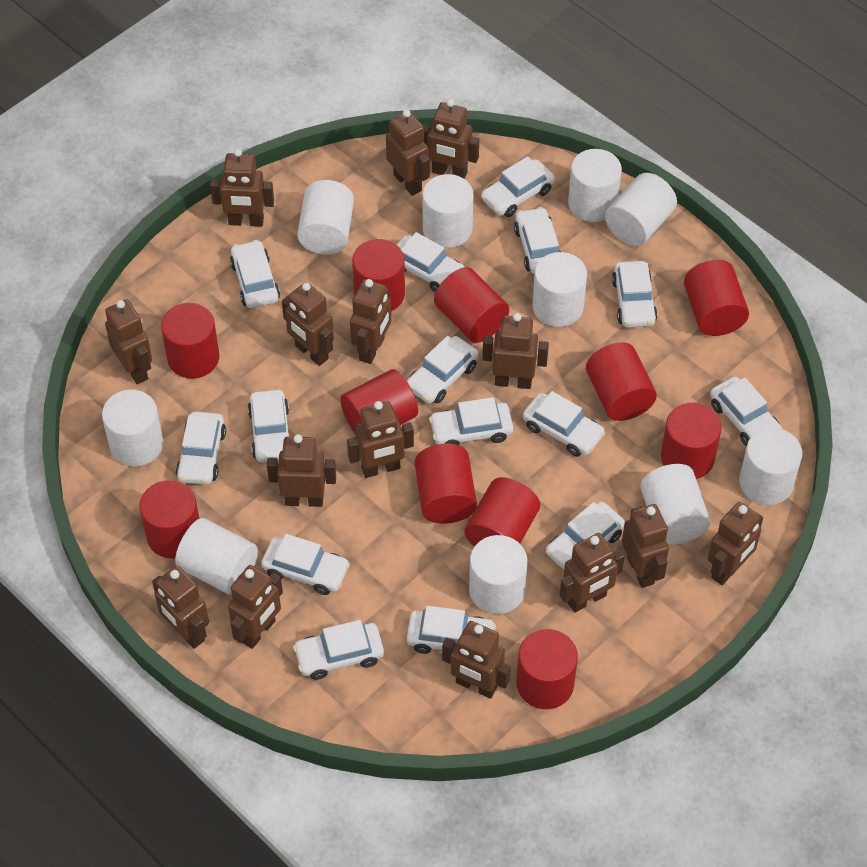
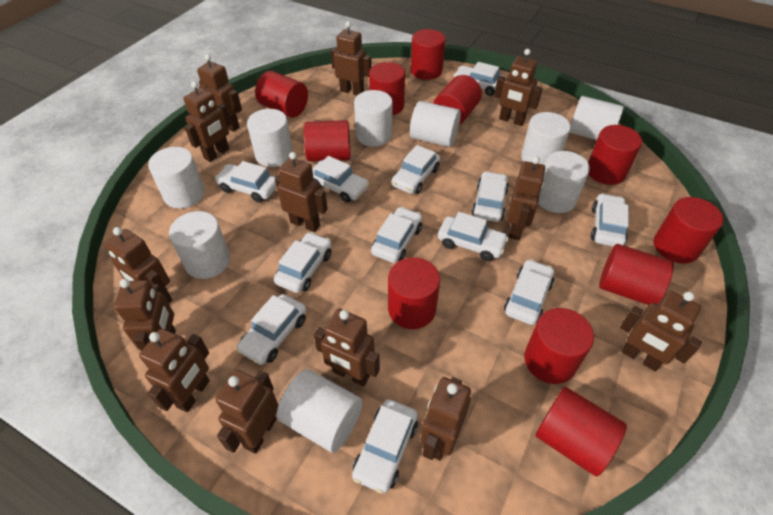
brown robot: [105,299,152,384] [152,566,209,649] [210,149,274,227] [228,565,283,649] [267,434,336,507] [282,282,334,366] [347,401,414,478] [350,279,391,364] [386,109,430,196] [422,99,479,179] [442,621,511,699] [482,313,549,389] [560,533,625,613] [622,504,669,588] [707,502,763,585] = 15 -> [105,227,172,303] [114,279,176,351] [139,329,210,412] [183,81,231,162] [197,54,242,132] [216,370,278,454] [275,152,327,232] [314,309,380,386] [331,21,372,96] [420,377,471,460] [494,49,543,126] [507,156,545,240] [620,290,702,371] = 13
white car: [176,411,226,485] [230,240,280,308] [248,390,289,462] [261,534,350,595] [293,620,384,680] [397,232,465,293] [407,336,479,404] [407,606,496,654] [429,397,513,445] [481,156,554,217] [514,207,561,274] [523,391,605,457] [546,502,625,570] [612,261,658,327] [710,377,782,447] = 15 -> [215,161,277,202] [236,294,306,365] [274,232,332,293] [312,156,369,203] [352,399,418,494] [371,207,422,263] [391,145,440,194] [438,212,509,261] [453,62,506,96] [472,171,509,222] [504,259,554,325] [591,193,629,247] = 12
white cylinder: [102,390,163,467] [175,518,258,595] [297,180,354,255] [422,174,474,248] [469,535,527,614] [532,252,587,327] [568,149,622,222] [605,173,677,246] [640,464,710,545] [739,428,802,505] = 10 -> [148,147,205,209] [169,211,230,279] [247,109,293,167] [277,369,363,453] [354,90,393,147] [410,101,461,147] [521,112,571,165] [538,151,590,213] [569,96,624,140] = 9

